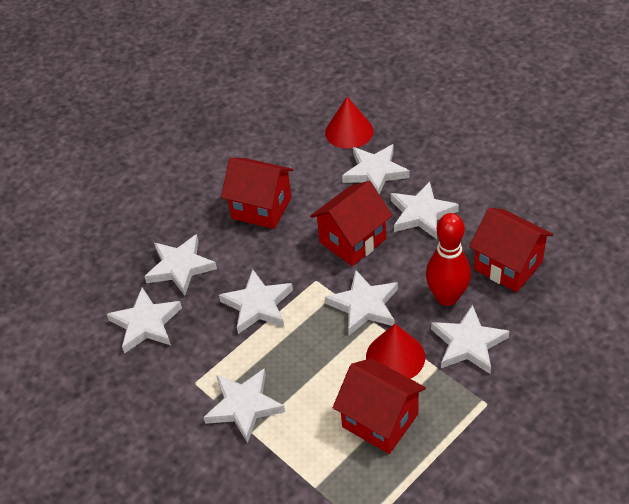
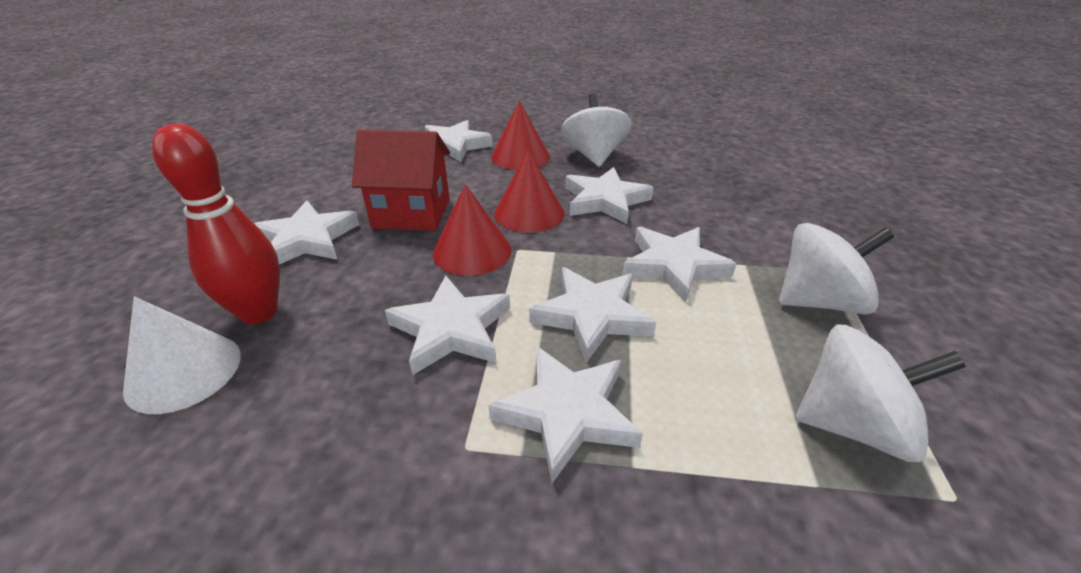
red cone: [325,97,374,149] [366,324,425,379] = 2 -> [433,184,511,276] [491,101,550,170] [494,150,564,233] = 3
red house: [221,158,293,229] [310,181,393,266] [333,358,426,454] [469,208,553,292] = 4 -> [352,130,450,231] = 1
white cone: none = 0 -> [123,296,241,414] = 1
white spinning top: none = 0 -> [560,93,632,167] [779,223,894,315] [796,325,966,462] = 3
white star: [107,288,182,354] [144,234,217,296] [203,368,285,443] [219,269,293,334] [325,269,398,335] [342,144,410,194] [391,181,459,239] [431,304,510,374] = 8 -> [254,201,359,264] [385,276,510,375] [425,120,493,162] [488,347,643,483] [529,267,656,363] [565,167,654,224] [622,227,737,303] = 7

